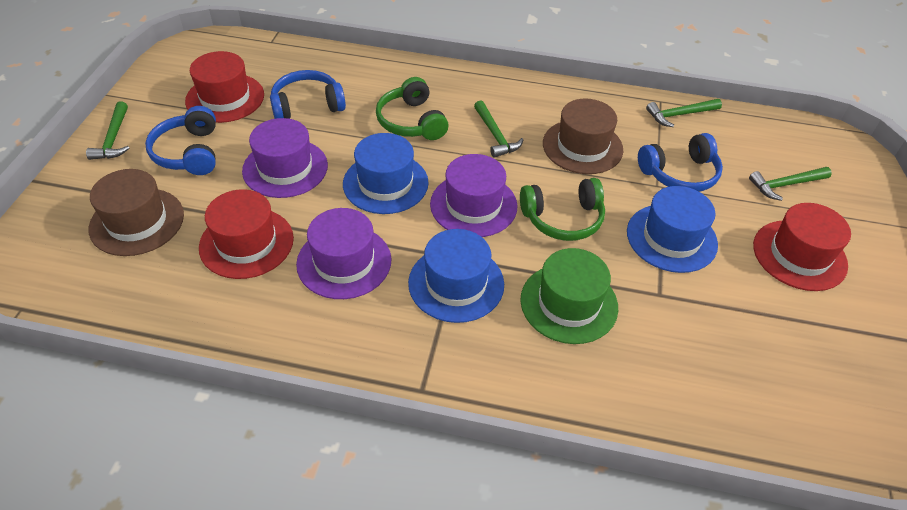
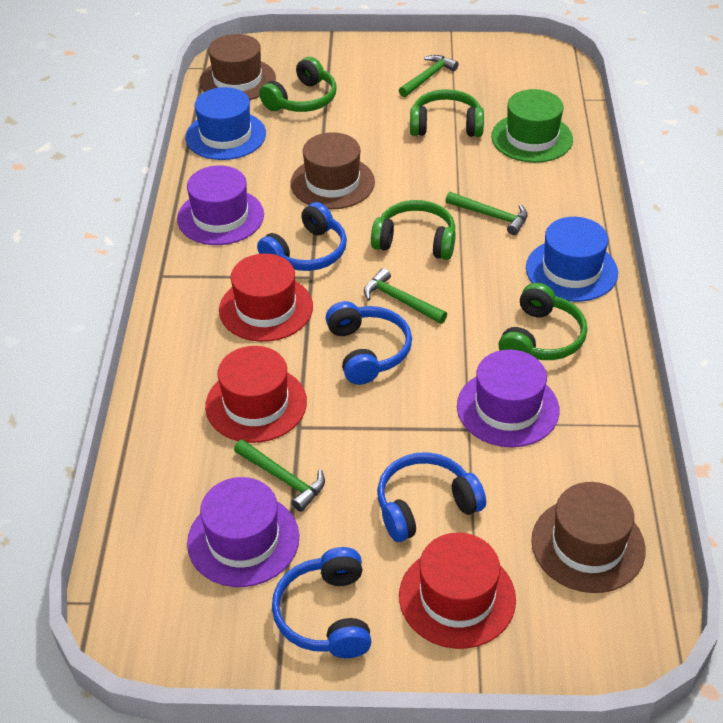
blue hat: [343,133,429,214] [408,229,504,323] [627,186,718,273] = 3 -> [185,87,266,160] [526,217,618,302] = 2
blue headphones: [145,106,216,175] [270,70,346,119] [638,133,723,192] = 3 -> [257,202,347,271] [272,547,371,658] [326,301,412,385] [377,452,486,542] = 4
brown hat: [89,169,184,256] [543,99,623,174] = 2 -> [199,34,276,100] [291,132,375,210] [531,482,646,593] = 3
green headphones: [376,77,449,140] [520,178,605,241] = 2 -> [259,57,337,112] [371,200,456,260] [410,89,484,137] [499,283,587,360] = 4

